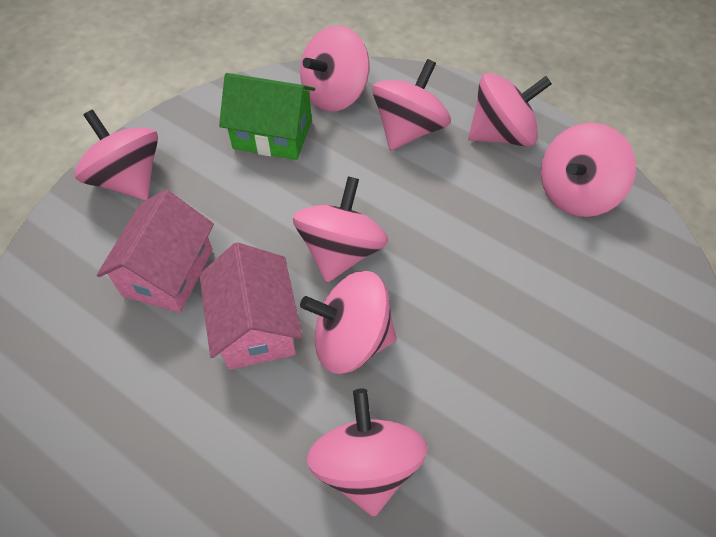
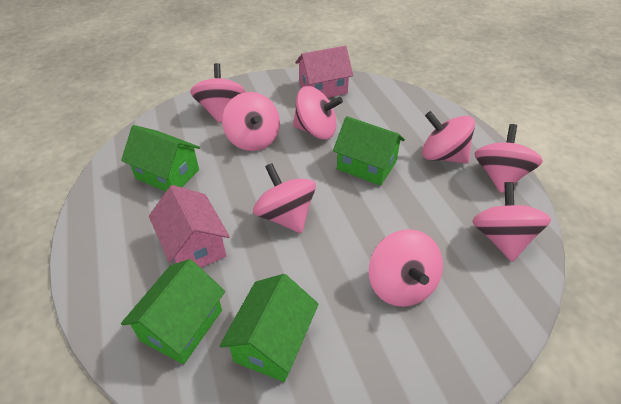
green house: [219,73,315,160] = 1 -> [121,125,200,192] [121,259,225,364] [220,274,319,382] [333,116,405,186] = 4

